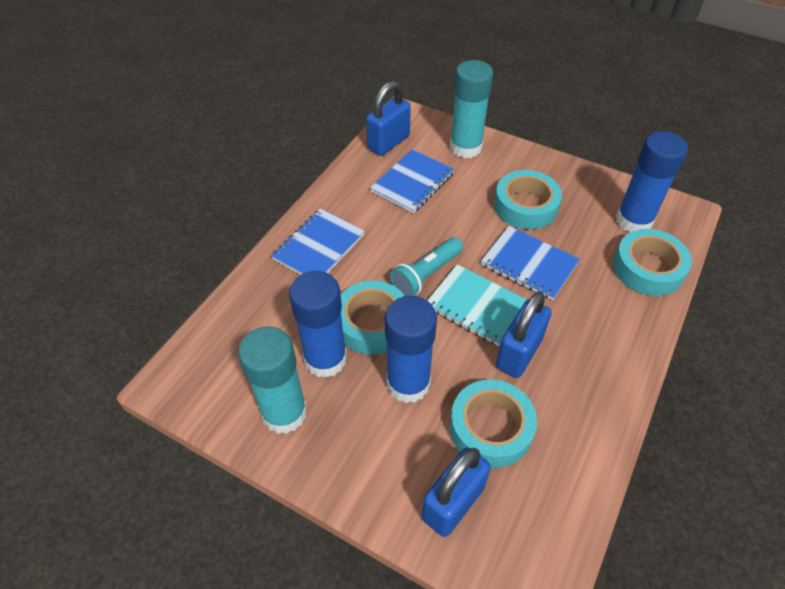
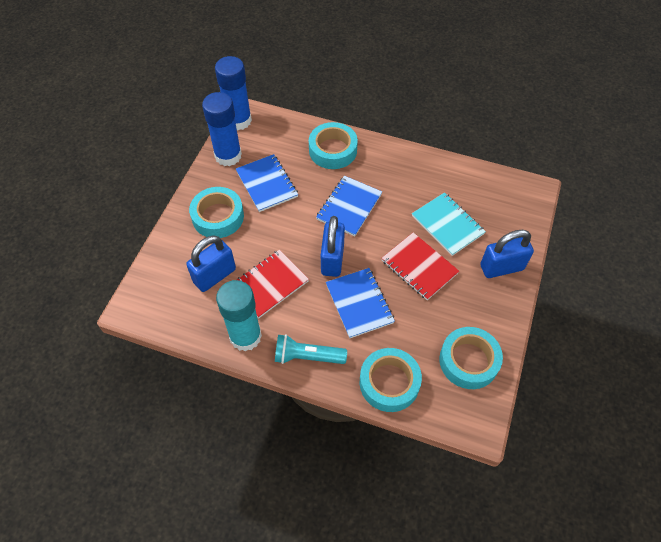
blue glue stick: [289,271,347,378] [385,296,437,403] [616,131,688,232] = 3 -> [202,92,242,166] [215,56,252,130] = 2
red notebook: none = 0 -> [237,249,309,318] [382,232,459,300] = 2
turquoise glue stick: [238,326,307,434] [450,60,493,158] = 2 -> [216,280,262,352] = 1

